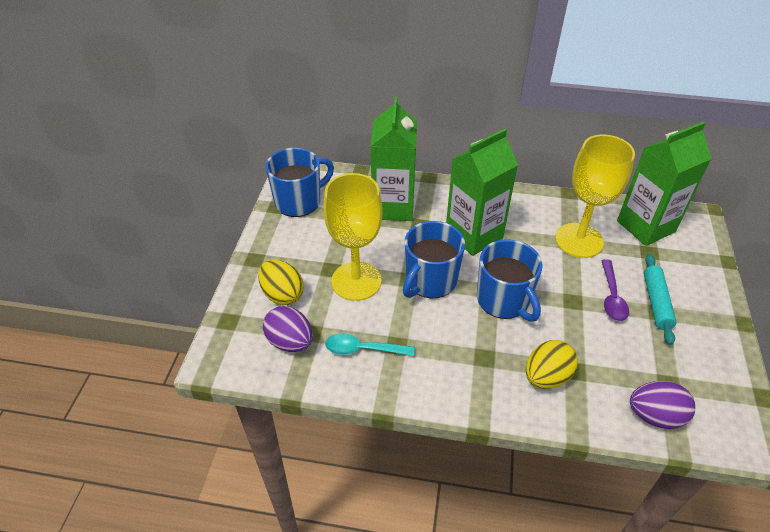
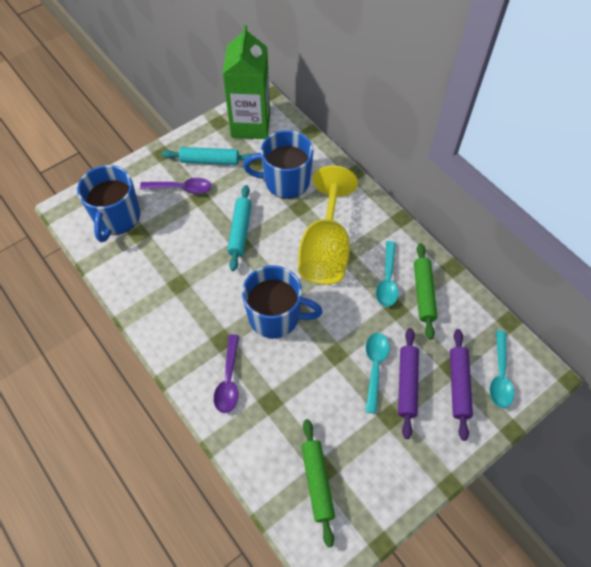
green carton: [371,97,417,221] [446,129,518,256] [617,122,712,246] = 3 -> [223,24,270,139] = 1
green rolling pin: none = 0 -> [301,419,335,547] [414,243,438,340] = 2
purple egg: [263,306,313,352] [630,381,695,429] = 2 -> none = 0
purple rolling pin: none = 0 -> [398,328,419,439] [450,329,473,441] = 2
purple spoon: [601,259,629,321] = 1 -> [140,178,211,194] [214,334,239,413] = 2
turquoise rolling pin: [644,254,677,345] = 1 -> [162,147,253,165] [227,185,252,271] = 2
turquoise spoon: [325,333,415,356] = 1 -> [365,333,389,414] [376,241,399,307] [489,330,514,408] = 3
yellow egg: [258,260,304,305] [526,340,578,389] = 2 -> none = 0
yellow goblet: [324,173,383,301] [555,135,635,258] = 2 -> [298,166,358,285] = 1

